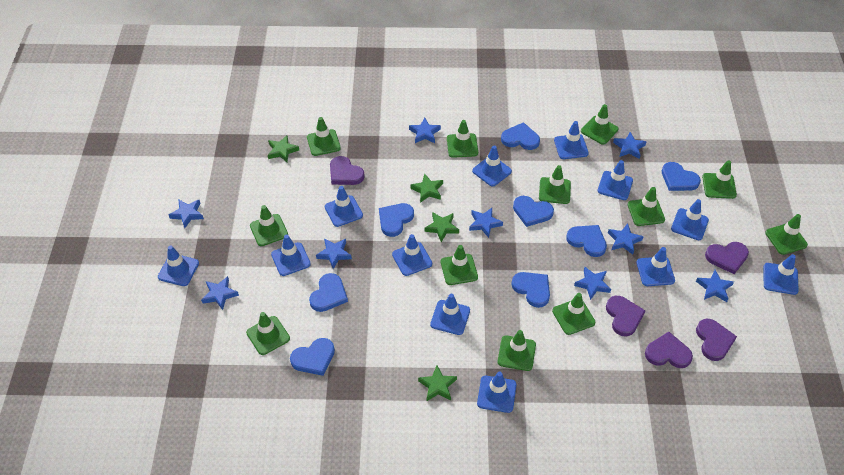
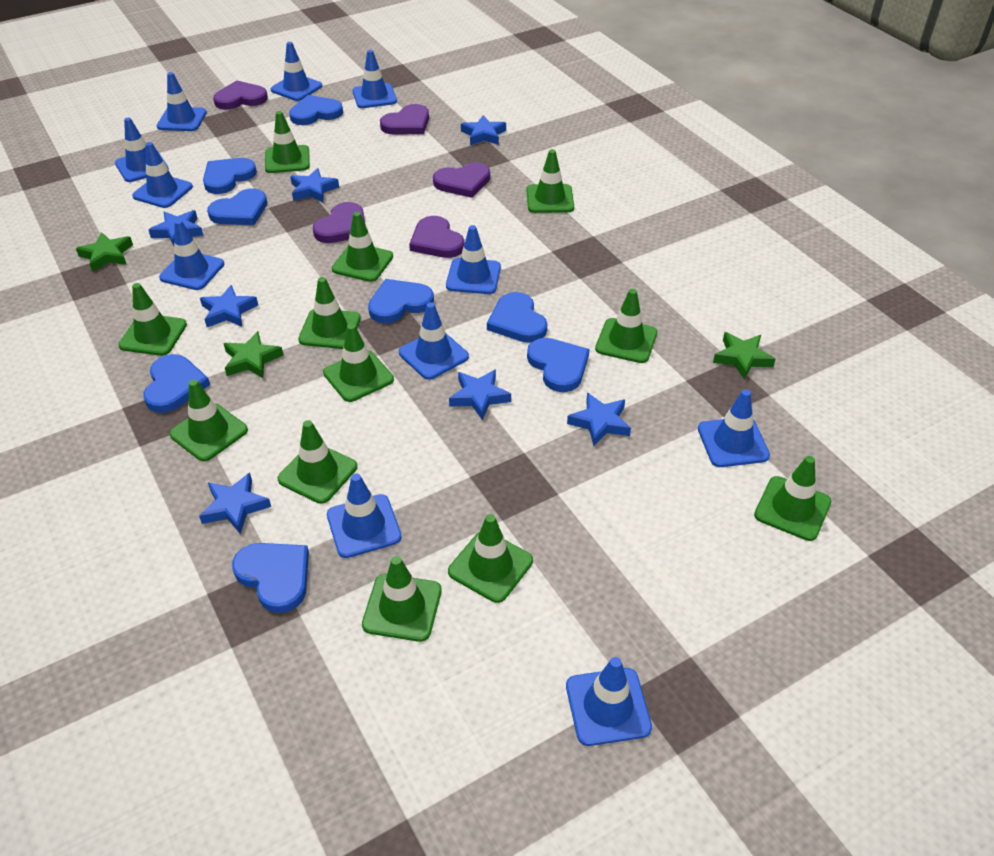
blue star: [169,199,204,228] [201,276,239,310] [316,238,352,269] [409,118,441,143] [469,208,503,238] [574,267,611,300] [608,223,644,255] [613,132,647,159] [696,270,734,302] = 9 -> [149,210,203,246] [199,473,271,534] [200,285,258,327] [290,168,339,203] [449,369,511,420] [461,115,506,145] [567,393,631,446] = 7
blue traffic cone: [158,245,199,286] [271,235,311,276] [325,186,363,227] [392,234,432,276] [430,294,470,335] [472,145,512,187] [477,372,516,413] [554,121,589,159] [598,160,633,200] [637,247,675,286] [671,199,709,240] [763,254,799,295] = 12 -> [115,118,169,182] [132,142,193,208] [157,72,207,131] [159,220,224,290] [271,42,322,101] [327,474,402,558] [352,50,397,108] [399,302,469,380] [446,225,501,294] [566,657,652,746] [698,389,770,467] = 11
green star: [268,135,299,162] [410,174,443,203] [418,365,457,401] [425,212,459,242] = 4 -> [76,232,133,272] [224,331,283,378] [713,332,776,380] = 3

